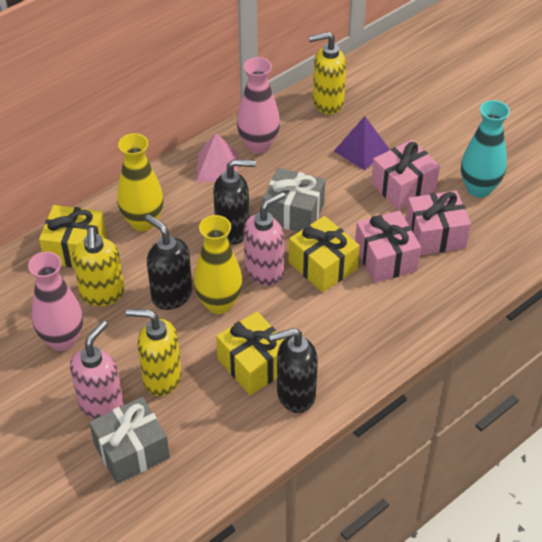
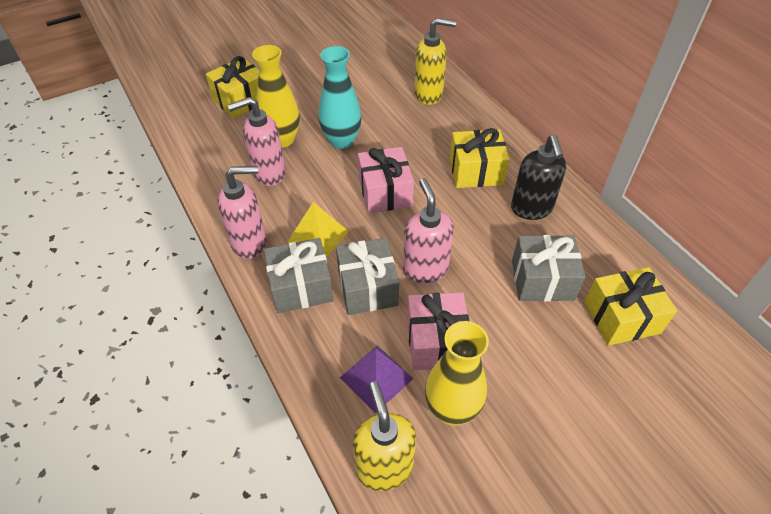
black soap dispenser: [145,215,192,310] [213,159,256,245] [269,328,318,413] = 3 -> [511,135,567,220] = 1
grey gift: [89,397,170,484] [263,168,325,232] = 2 -> [264,238,333,313] [336,238,399,315] [512,235,586,301] = 3
pink gift: [355,211,421,283] [371,140,440,209] [405,190,471,255] = 3 -> [358,147,414,213] [407,292,469,370] = 2
pink pyramid: [196,133,238,182] = 1 -> none = 0
pink soap dispenser: [70,320,124,419] [244,192,286,286] = 2 -> [218,166,267,259] [228,97,286,186] [403,178,454,283] = 3
pink vase: [28,252,83,351] [237,57,280,154] = 2 -> none = 0
yellow pyramid: none = 0 -> [287,202,349,257] = 1
yellow soap dispenser: [72,227,125,306] [126,309,182,396] [309,32,346,114] = 3 -> [353,381,416,491] [414,18,456,105] = 2

